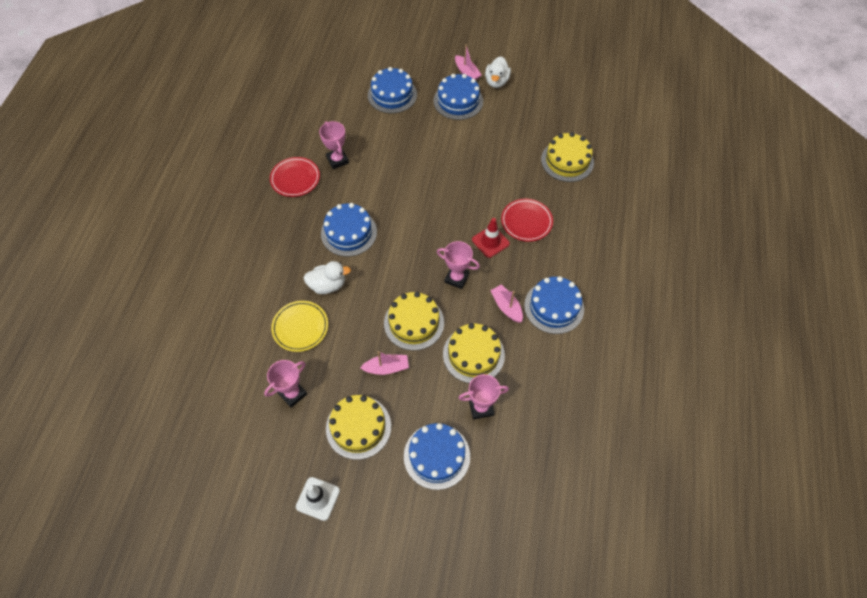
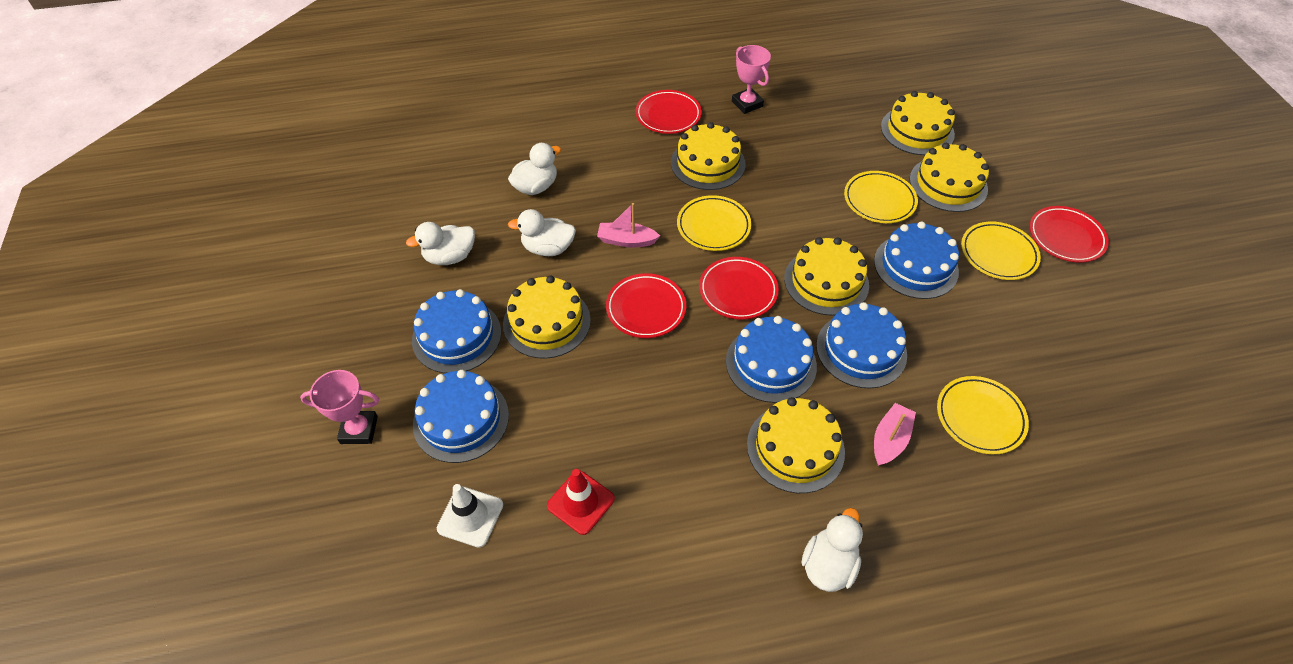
pink boat: [360,351,409,375] [455,44,481,80] [490,284,523,323] = 3 -> [597,203,660,248] [874,403,916,466] = 2
pink trophy: [264,360,307,408] [319,121,349,169] [437,241,480,289] [459,374,509,419] = 4 -> [300,370,379,444] [732,45,771,114] = 2
red plate: [270,157,320,197] [501,199,553,242] = 2 -> [606,273,686,338] [636,90,702,134] [699,257,779,319] [1029,206,1109,263] = 4
white duck: [304,261,351,294] [485,56,511,88] = 2 -> [406,222,475,265] [508,143,561,195] [508,209,576,256] [801,508,863,592] = 4
yellow cake: [326,395,391,460] [384,292,444,351] [443,323,505,383] [541,132,594,182] = 4 -> [503,276,591,359] [671,122,746,190] [747,397,845,493] [784,237,869,316] [881,91,955,155] [910,143,989,212] = 6
yellow plate: [271,301,328,352] = 1 -> [677,195,752,251] [844,171,918,223] [937,376,1029,454] [961,222,1041,280] = 4

